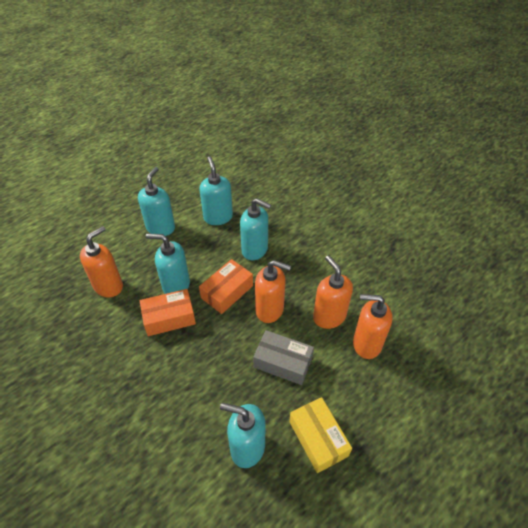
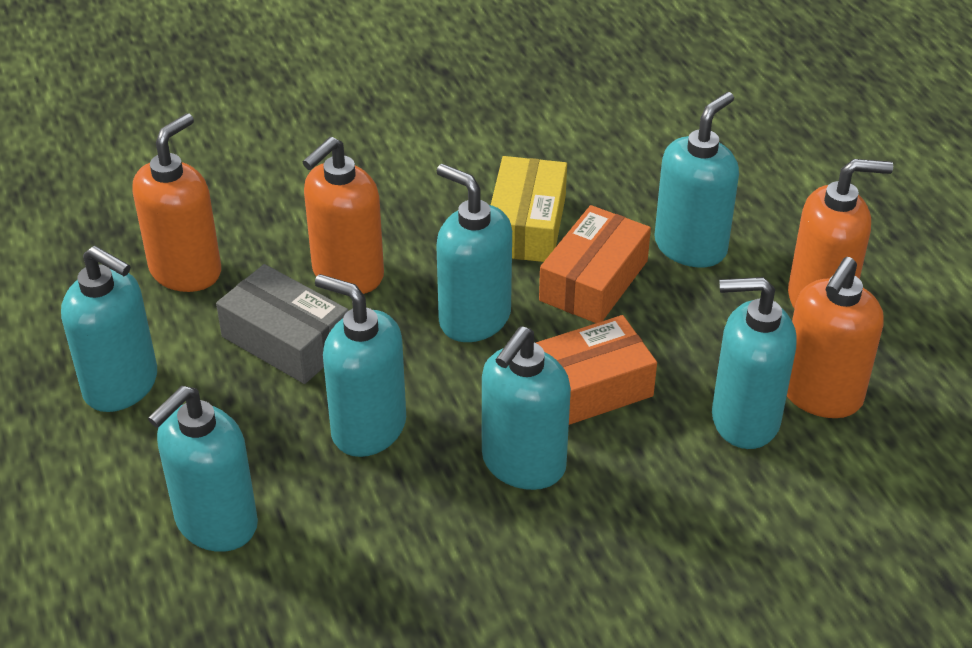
turquoise soap dispenser: [138,167,175,236] [146,234,190,294] [199,156,233,225] [220,403,265,468] [240,198,271,260] = 5 -> [61,246,157,412] [148,386,258,552] [315,274,406,457] [436,164,512,342] [482,326,571,490] [654,92,739,267] [712,277,797,449] = 7

